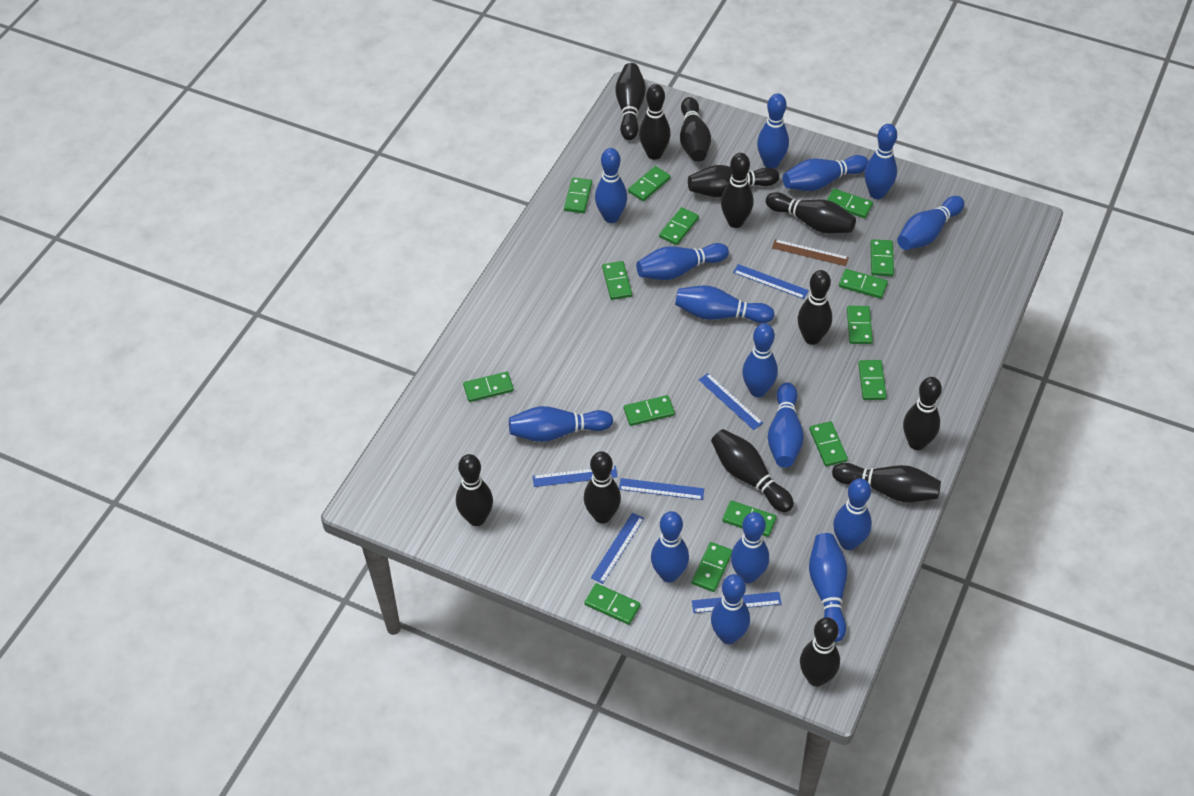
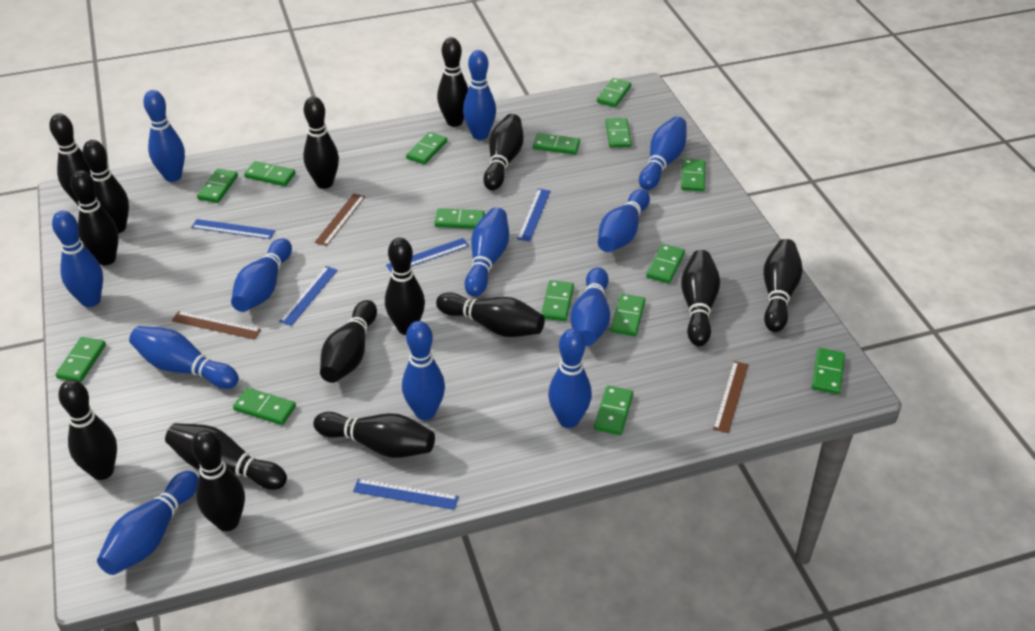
black bowling pin: [456,454,493,526] [584,451,621,523] [615,63,646,140] [639,84,671,160] [680,97,711,162] [688,165,779,197] [711,429,794,512] [721,153,754,228] [766,192,856,233] [798,270,832,345] [800,617,840,687] [832,463,941,502] [903,377,942,450] = 13 -> [49,113,91,205] [58,380,117,480] [70,170,119,265] [83,140,129,233] [165,423,287,490] [192,430,245,531] [303,97,339,189] [313,412,435,458] [320,300,377,383] [385,238,425,335] [436,292,545,337] [437,37,468,127] [483,114,524,190] [681,250,720,346] [763,239,803,332] = 15
blue bowling pin: [509,406,613,442] [595,148,627,223] [636,243,729,280] [651,511,689,582] [675,285,774,323] [711,574,750,644] [731,512,769,583] [742,323,778,397] [757,93,789,169] [768,382,804,468] [783,155,868,191] [809,533,847,642] [833,478,872,550] [864,124,897,199] [897,196,964,250] = 15 -> [52,211,103,307] [97,471,199,575] [129,326,239,389] [143,90,185,182] [231,238,292,312] [402,321,445,420] [463,50,496,140] [465,207,509,297] [548,329,592,428] [570,267,610,346] [598,189,650,252] [639,116,687,190] = 12
blue ruler: [533,466,618,487] [591,513,644,584] [619,478,704,500] [692,592,782,613] [699,373,763,430] [733,264,809,299] = 6 -> [191,219,275,239] [279,266,338,326] [353,479,459,510] [386,238,469,272] [517,189,550,242] = 5
brown ruler: [772,239,849,266] = 1 -> [172,311,261,339] [315,194,365,246] [713,361,748,433] = 3

